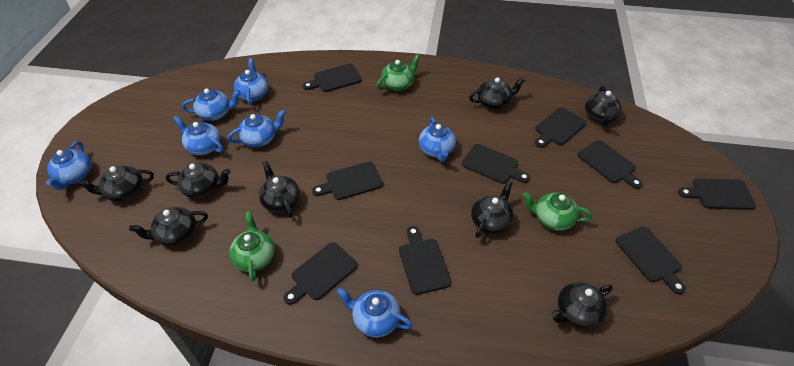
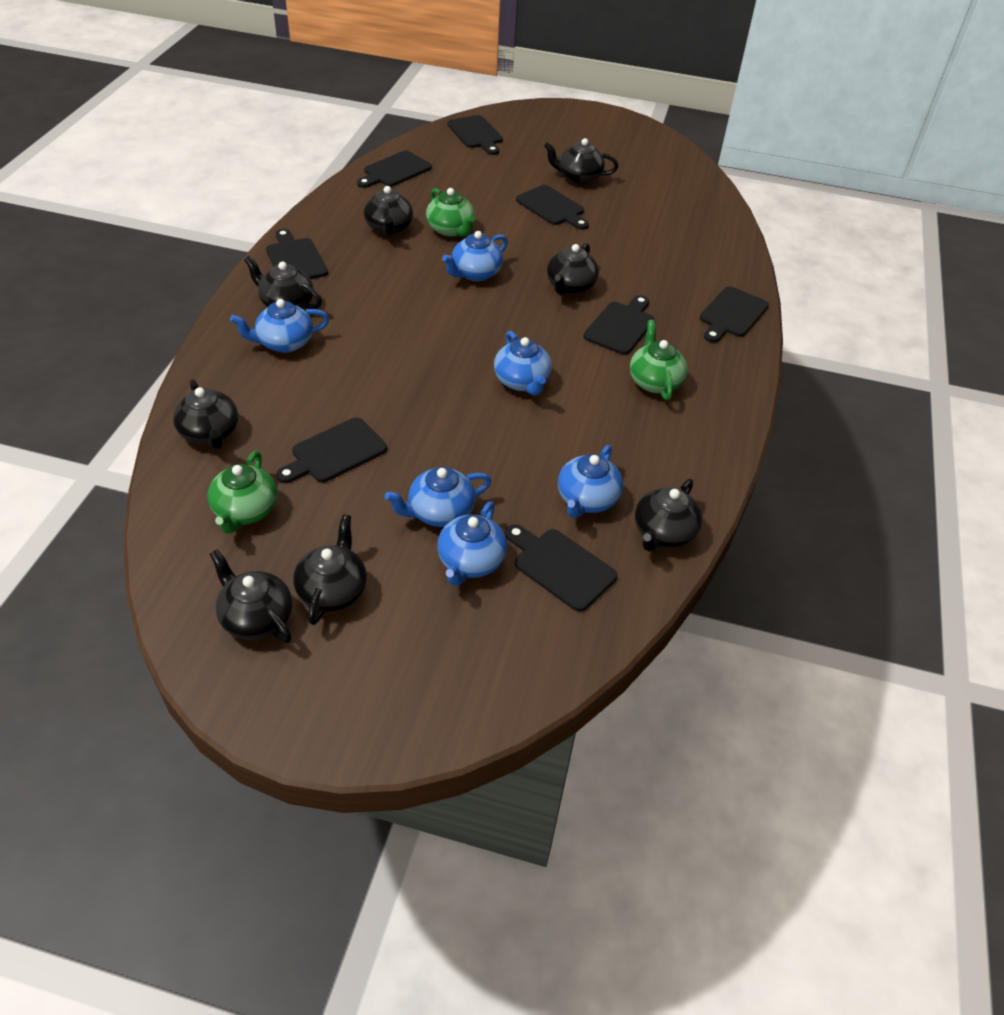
black cutting board: [284,242,358,305] [303,64,362,92] [312,161,383,200] [399,226,452,295] [462,144,530,184] [535,107,586,148] [578,140,643,189] [616,227,686,295] [678,178,756,210] = 9 -> [266,229,328,279] [276,417,387,483] [357,151,432,188] [447,115,503,155] [505,524,617,612] [516,185,589,230] [583,295,654,355] [700,287,769,343] = 8
blue teapot: [46,141,91,190] [173,116,223,155] [182,89,241,121] [227,110,286,147] [234,58,269,105] [337,288,413,337] [419,117,456,162] = 7 -> [230,299,329,353] [385,467,491,527] [437,502,507,586] [442,231,508,281] [494,331,552,396] [558,445,623,518] = 6

